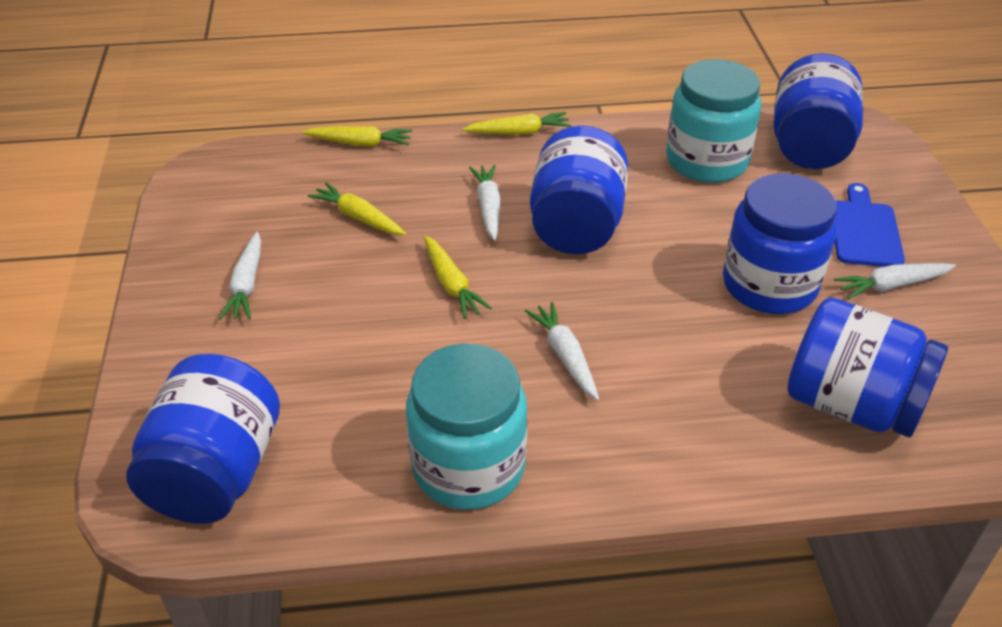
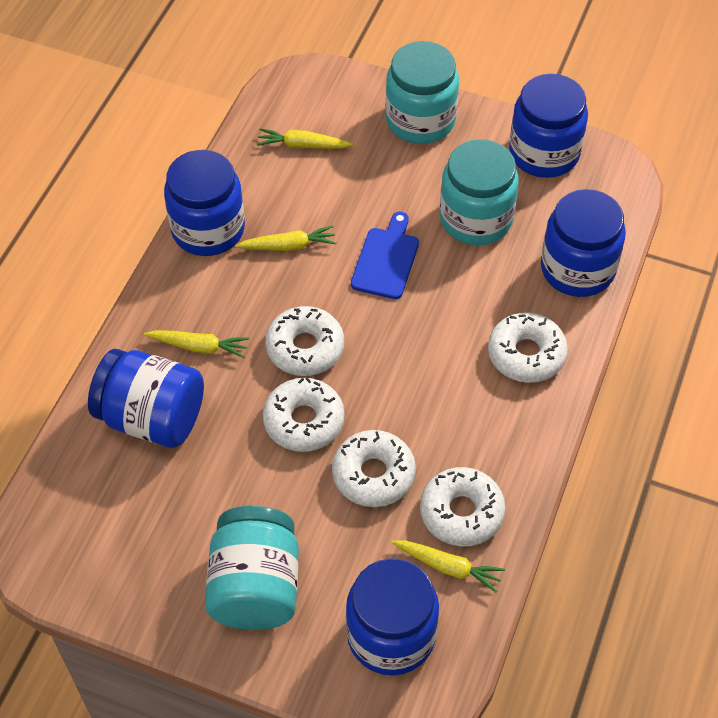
turquoise jar: [406,344,527,510] [666,59,762,183] = 2 -> [205,506,299,630] [385,41,459,144] [440,139,519,245] = 3
white carrot: [219,232,261,320] [469,165,501,240] [525,302,599,400] [834,263,956,299] = 4 -> none = 0
white donut: none = 0 -> [263,377,345,452] [265,306,344,376] [332,430,416,507] [420,467,505,547] [488,312,568,383] = 5

